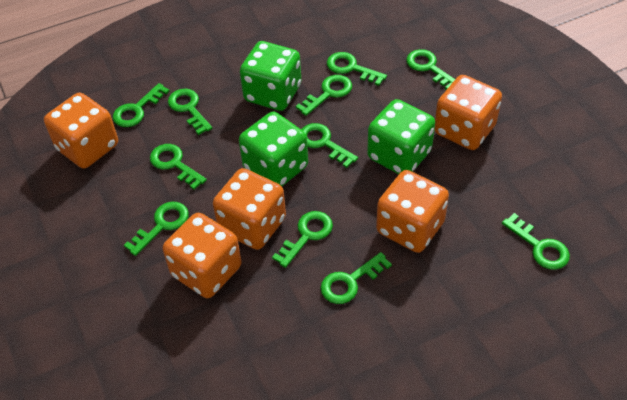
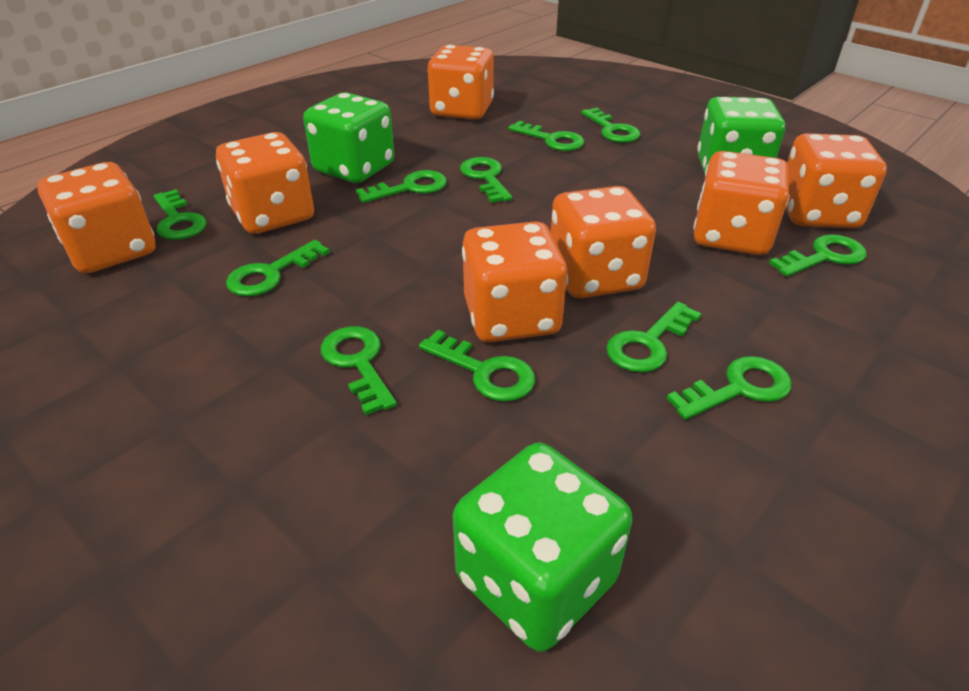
orange dice: [44,93,118,169] [163,213,242,298] [213,168,286,250] [376,170,449,253] [434,75,502,150] = 5 -> [37,162,155,273] [216,132,314,234] [428,45,494,120] [462,221,567,342] [551,186,656,298] [694,151,790,255] [786,133,887,228] = 7

